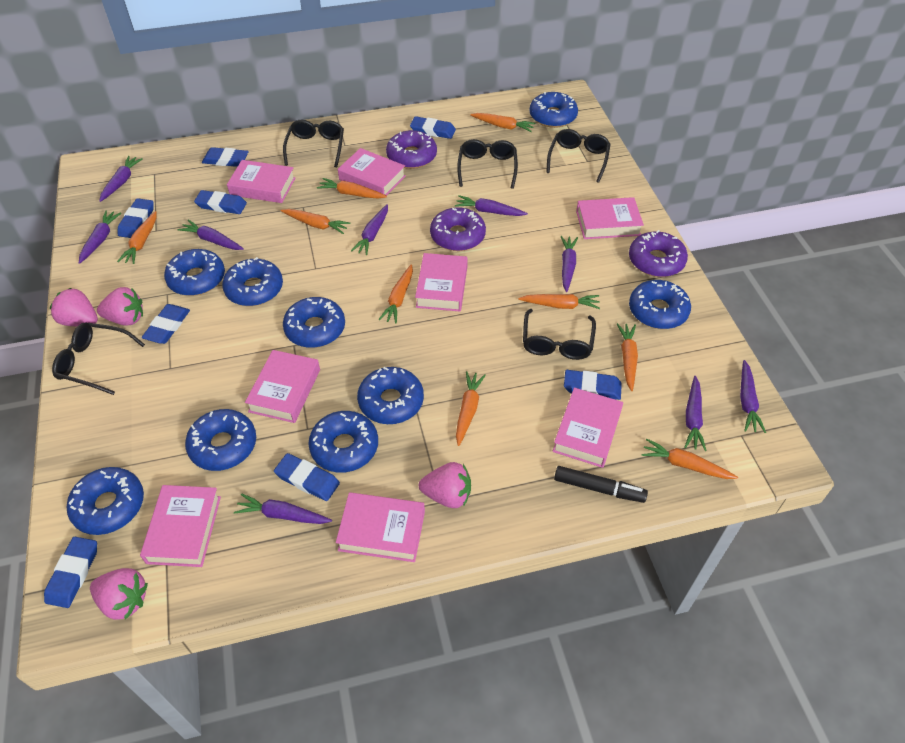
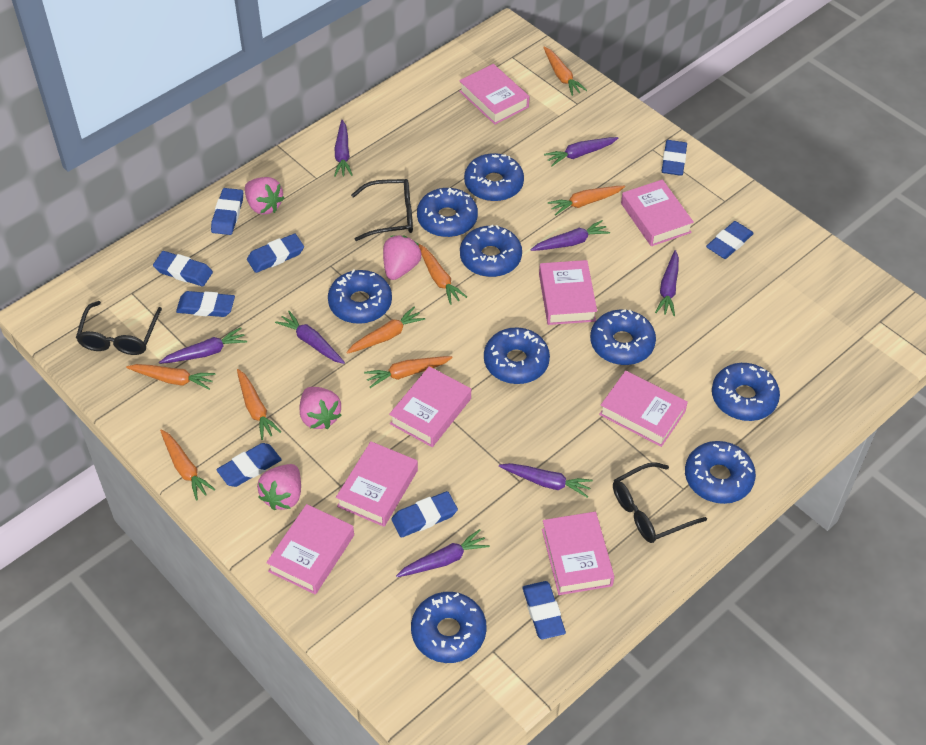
black glasses: [52,323,145,395] [283,120,344,167] [457,139,518,189] [523,309,596,360] [546,129,611,183] = 5 -> [76,301,162,355] [351,179,413,241] [613,462,707,543] = 3
black marker: [554,466,648,503] = 1 -> none = 0
blue eraser: [44,537,97,608] [118,198,154,238] [141,304,190,344] [194,190,247,214] [202,147,249,167] [274,453,340,501] [410,116,456,139] [564,370,622,400] = 8 -> [153,251,213,286] [176,291,235,317] [211,188,243,235] [216,443,282,487] [247,233,304,273] [391,491,458,538] [523,581,566,639] [662,140,687,176] [706,221,754,259] = 9
orange carrot: [117,211,157,264] [281,209,350,234] [317,178,387,199] [378,264,413,324] [456,371,486,446] [470,113,535,132] [518,294,600,309] [617,323,638,391] [641,439,738,479] = 9 -> [126,364,215,390] [160,429,216,501] [237,369,281,440] [346,307,425,354] [364,356,453,388] [419,244,467,305] [543,47,587,96] [548,186,625,215] = 8
purple carrot: [79,211,121,264] [99,156,143,202] [177,220,244,250] [234,493,332,524] [351,204,388,255] [455,195,528,216] [560,236,578,292] [684,376,706,451] [740,360,766,433] = 9 -> [159,327,247,364] [275,311,345,364] [334,120,353,177] [396,529,490,577] [499,463,593,498] [530,220,610,251] [544,137,618,166] [655,250,679,316] = 8
purple donut: [386,130,437,169] [430,207,486,251] [629,230,688,277] = 3 -> none = 0

